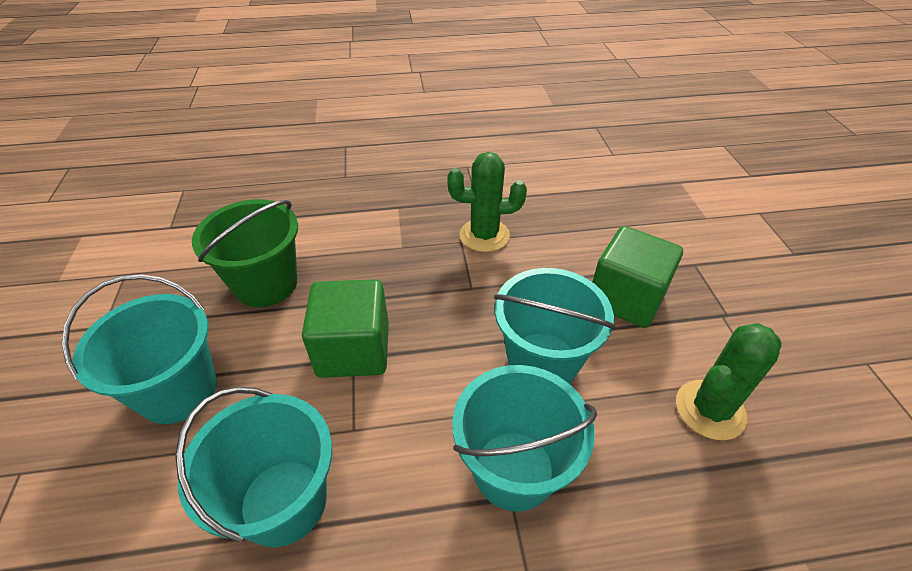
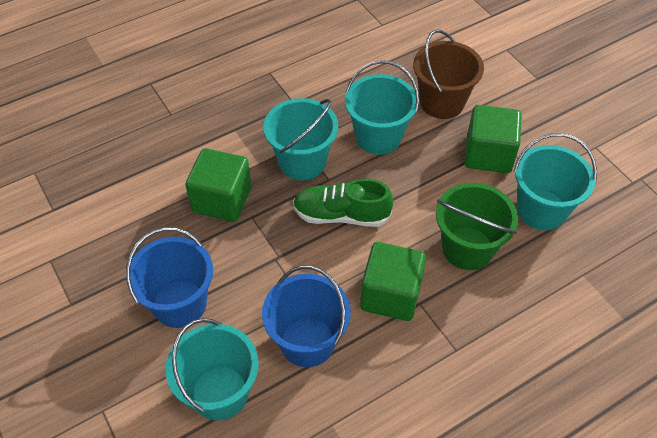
blue bucket: none = 0 -> [126,227,213,328] [262,265,351,367] = 2
brown bucket: none = 0 -> [413,29,484,119] = 1
green cactus: [447,152,527,252] [676,323,782,440] = 2 -> none = 0
green cube: [302,279,389,378] [593,226,683,328] = 2 -> [185,148,252,222] [360,242,426,321] [464,105,522,173] = 3
green shoe: none = 0 -> [293,179,393,227] = 1

